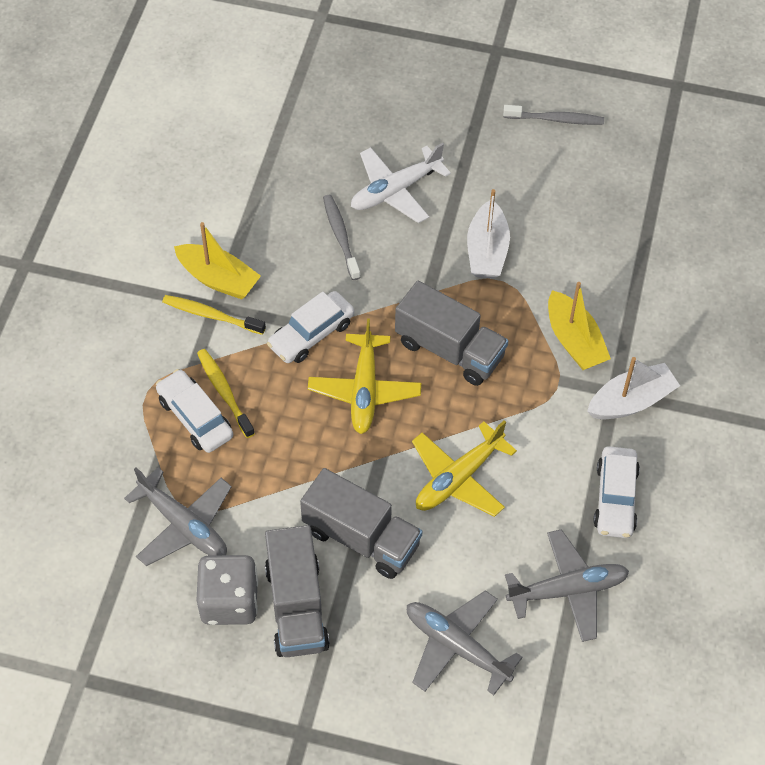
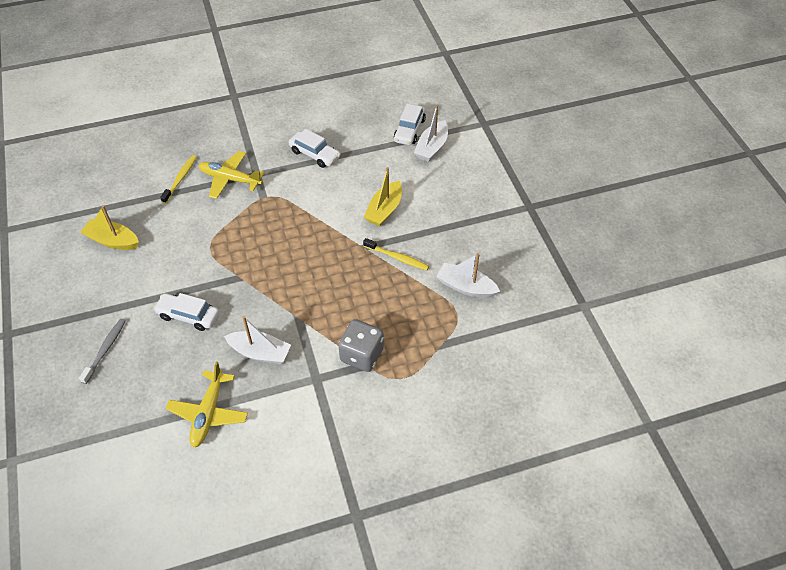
grey plane: [124,467,232,566] [407,590,523,695] [505,529,629,642] = 3 -> none = 0
grey toothbrush: [323,195,361,280] [503,105,604,125] = 2 -> [79,318,126,384] = 1
grey truck: [265,525,330,657] [300,468,423,579] [395,281,508,386] = 3 -> none = 0
white boat: [467,189,510,279] [587,357,680,419] = 2 -> [224,316,291,364] [414,104,448,162] [437,253,500,298] = 3
white plane: [351,143,451,223] = 1 -> none = 0

